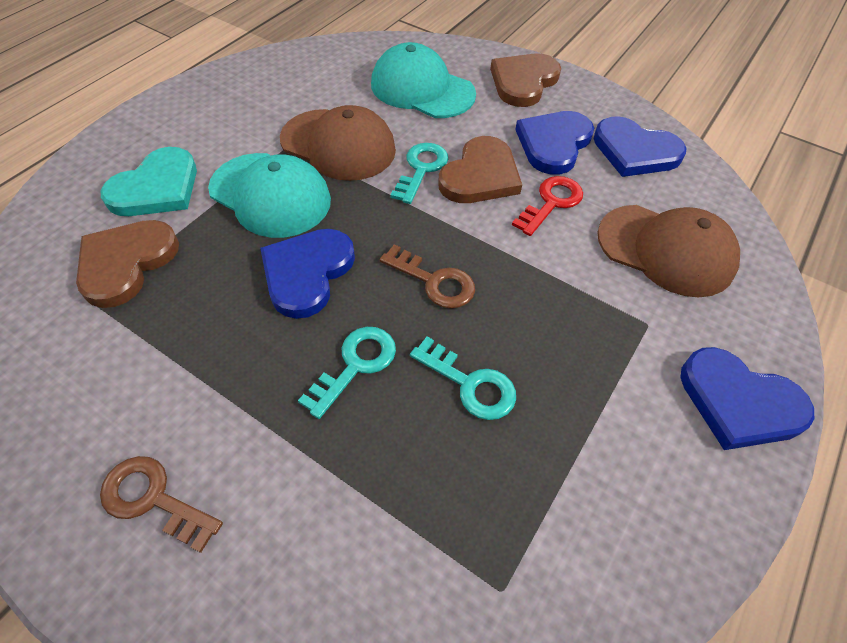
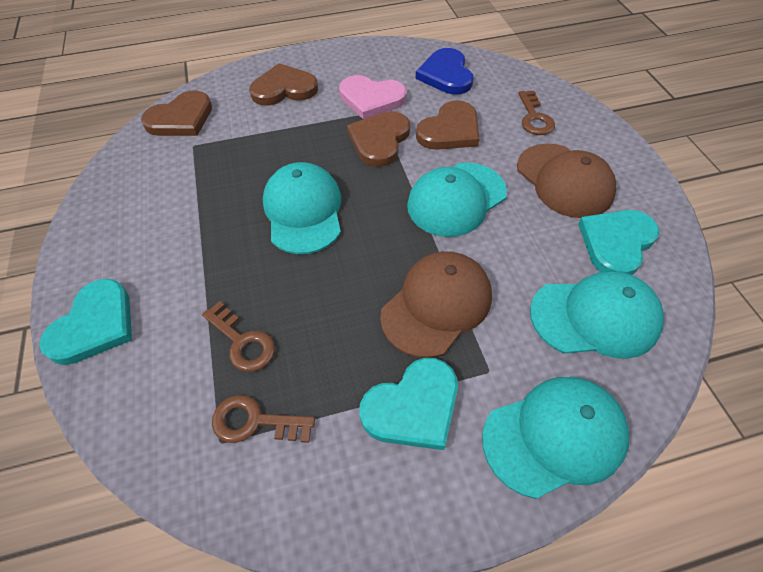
blue heart: [260,229,355,319] [515,111,594,175] [594,116,686,177] [680,347,814,450] = 4 -> [416,48,474,94] = 1
brown heart: [76,220,179,308] [438,136,522,203] [490,53,561,107] = 3 -> [141,90,212,136] [249,63,318,106] [347,111,410,167] [416,100,479,150] = 4
brown key: [100,456,223,553] [380,244,475,309] = 2 -> [202,301,275,372] [212,395,315,443] [518,91,555,135] = 3
pink heart: none = 0 -> [339,75,407,119] = 1
red key: [512,176,583,236] = 1 -> none = 0
turquoise cap: [208,153,331,238] [371,42,476,118] = 2 -> [263,162,341,254] [407,163,507,237] [482,377,629,499] [530,271,664,359] = 4
turquoise heart: [100,147,197,216] = 1 -> [39,279,132,365] [360,358,458,450] [578,210,660,275] = 3
turquoise key: [298,327,396,419] [390,143,448,204] [410,337,516,420] = 3 -> none = 0

